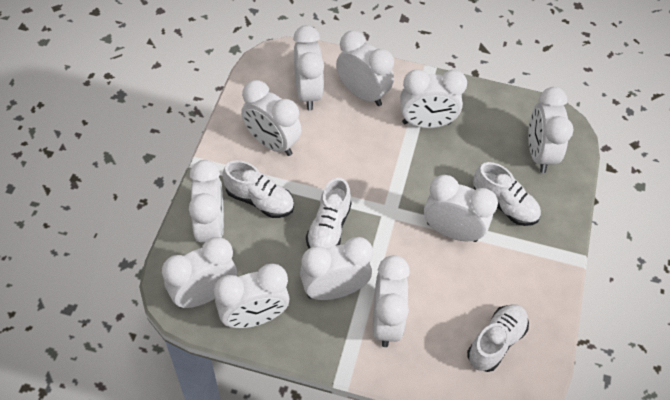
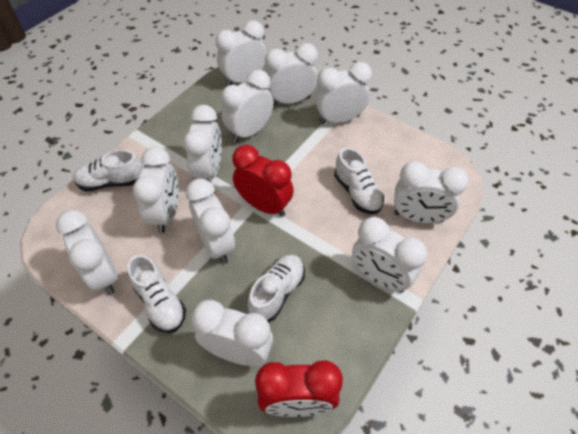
red clock: none = 0 -> [232,145,294,217] [255,360,343,417] = 2

